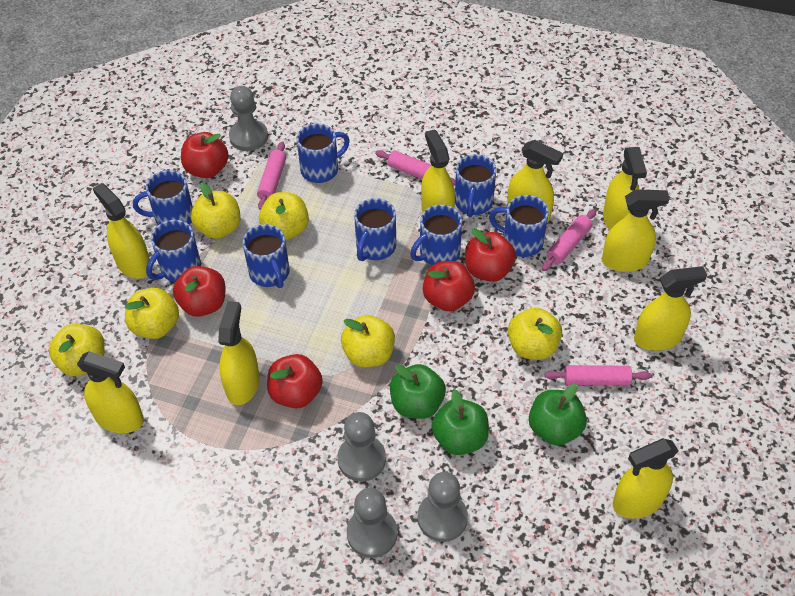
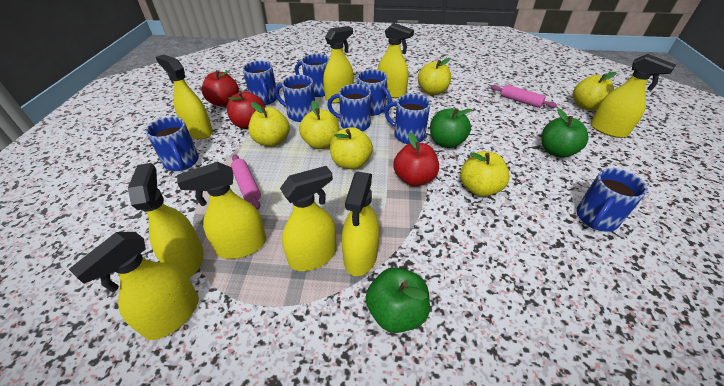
grey pawn: [229,86,268,151] [337,412,386,482] [347,488,398,558] [418,472,468,542] = 4 -> none = 0
pink rolling pin: [257,142,286,210] [375,150,456,186] [542,209,596,271] [545,365,651,385] = 4 -> [231,154,261,210] [490,84,557,108] = 2
red apple: [173,266,226,317] [181,132,229,178] [267,354,323,408] [423,261,475,311] [465,228,516,282] = 5 -> [202,70,239,107] [227,91,266,129] [393,132,439,186] = 3

